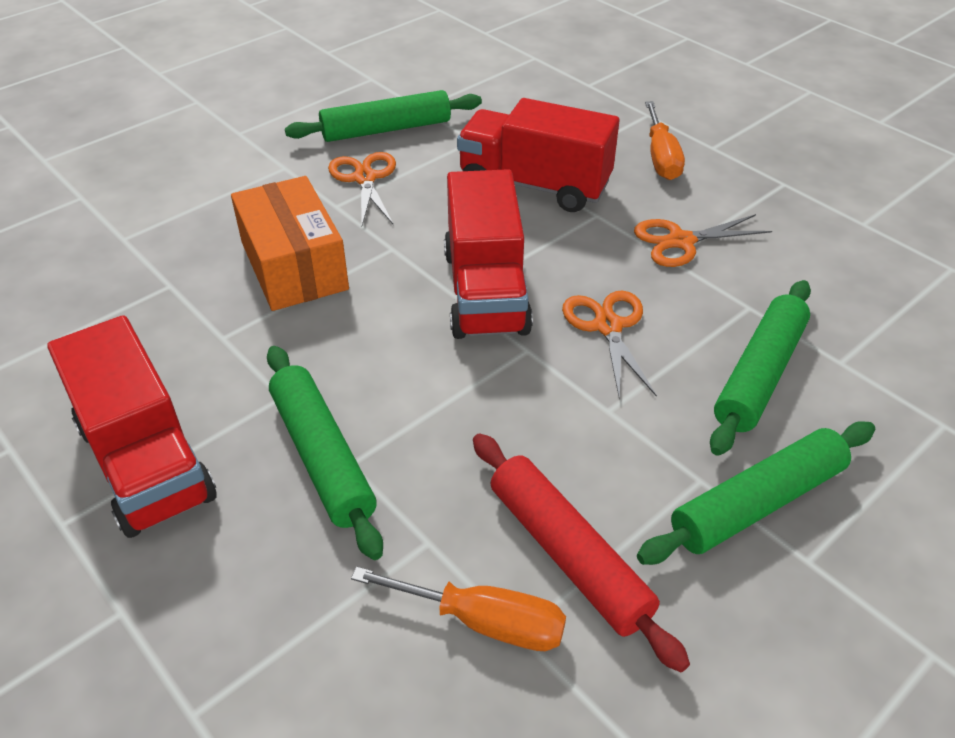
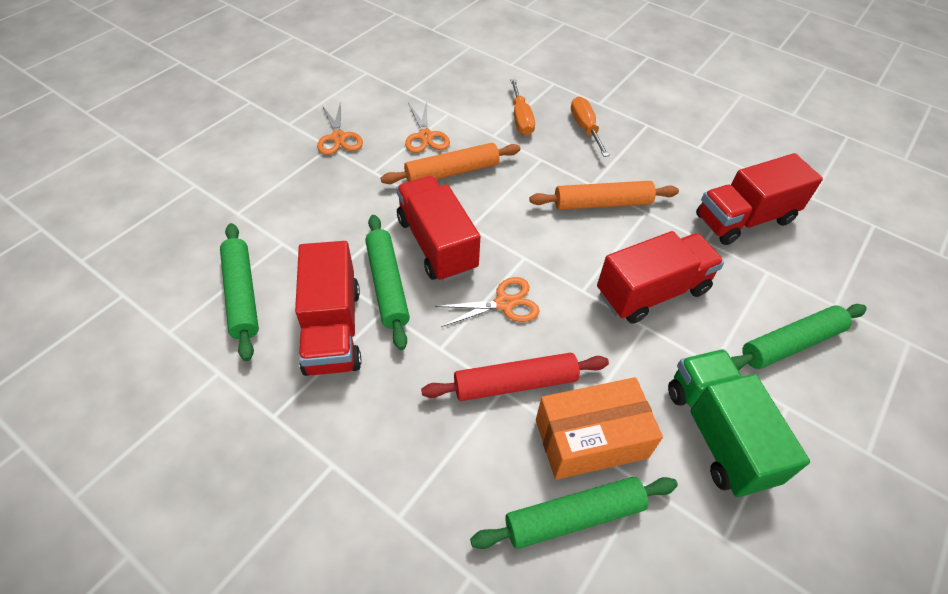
green truck: none = 0 -> [668,349,810,497] = 1
orange rolling pin: none = 0 -> [381,143,520,184] [529,181,679,210] = 2
red truck: [47,315,217,538] [444,169,533,339] [457,98,620,212] = 3 -> [295,241,361,376] [396,176,480,282] [597,231,724,324] [696,153,823,245] = 4

